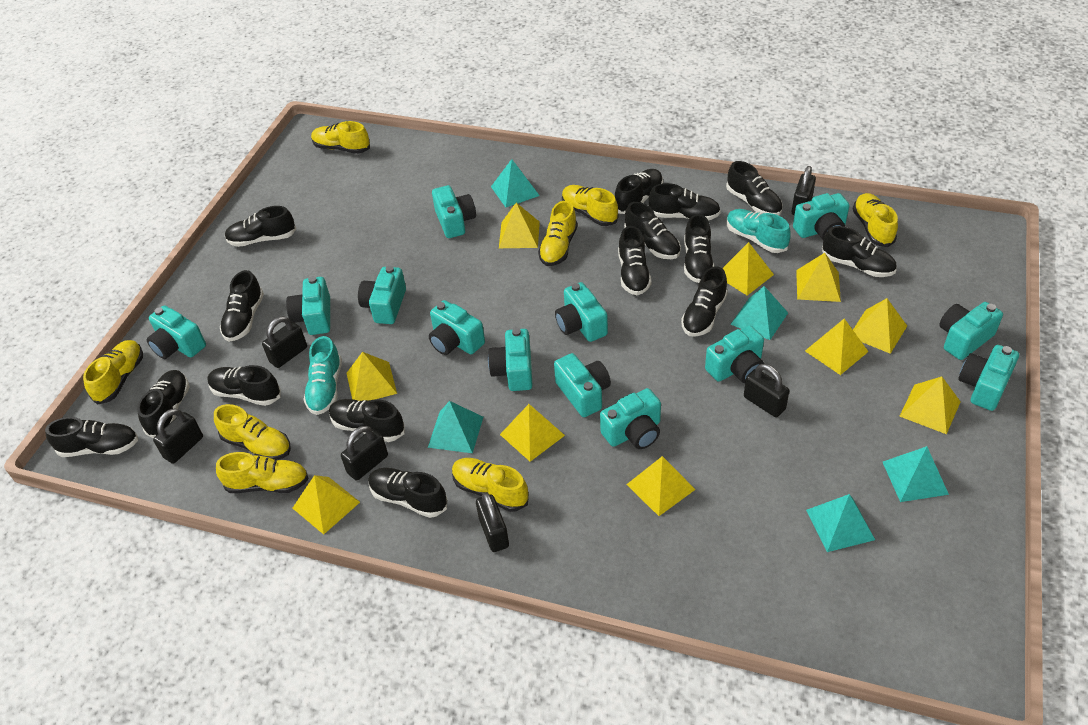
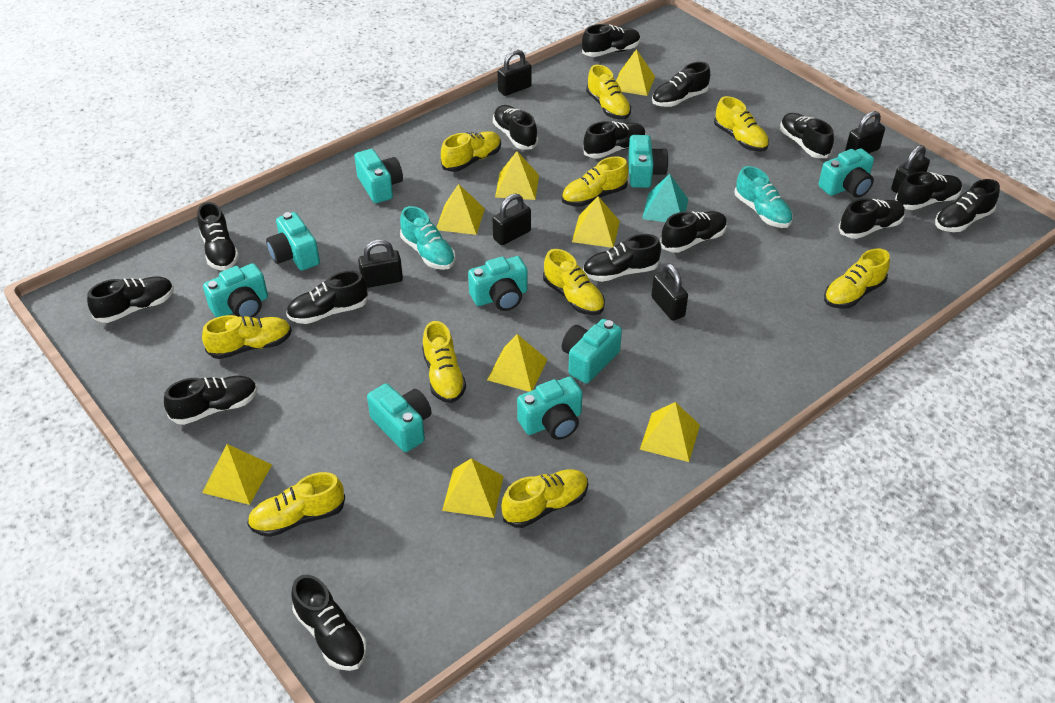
turquoise camera: [147,305,206,359] [286,276,330,335] [358,266,406,324] [429,300,485,355] [432,185,476,238] [488,328,532,391] [554,353,611,417] [555,282,608,342] [600,388,661,449] [705,326,764,383] [793,193,850,240] [939,302,1003,360] [958,345,1019,411] = 13 -> [203,263,268,318] [266,212,320,271] [354,149,403,203] [367,384,431,452] [468,256,528,311] [517,377,583,440] [562,319,622,384] [628,135,669,188] [818,149,874,197] = 9
turquoise pyramid: [428,401,483,453] [491,159,540,207] [731,286,788,340] [806,494,875,552] [883,446,949,502] = 5 -> [642,174,688,222] = 1
yellow pyramid: [293,475,360,535] [347,352,397,401] [499,203,540,248] [500,404,565,462] [626,456,696,516] [722,242,774,296] [796,253,841,302] [805,319,869,375] [853,298,907,354] [899,376,961,434] = 10 -> [202,444,272,505] [436,184,485,235] [442,458,504,518] [487,334,548,392] [495,151,539,200] [572,196,620,248] [616,49,655,96] [640,402,700,462] = 8
yellow shoe: [83,340,143,405] [214,404,291,460] [216,452,308,493] [311,121,370,154] [452,458,529,512] [538,201,578,266] [562,185,619,226] [852,193,898,247] = 8 -> [202,315,292,359] [247,472,345,537] [422,321,466,403] [441,131,501,172] [501,469,588,528] [543,249,605,315] [562,156,628,207] [586,65,631,120] [714,96,769,152] [824,248,890,309] = 10

